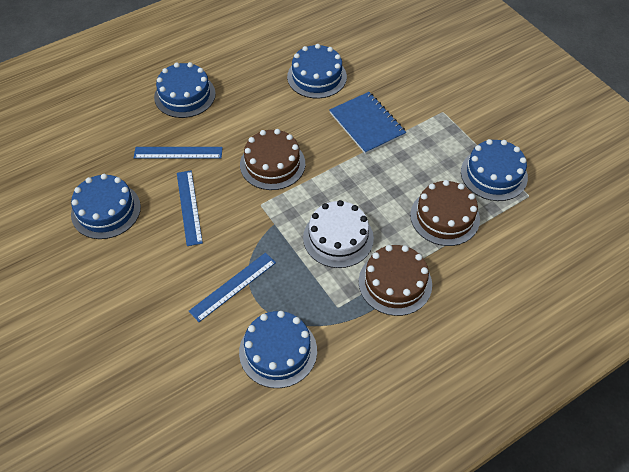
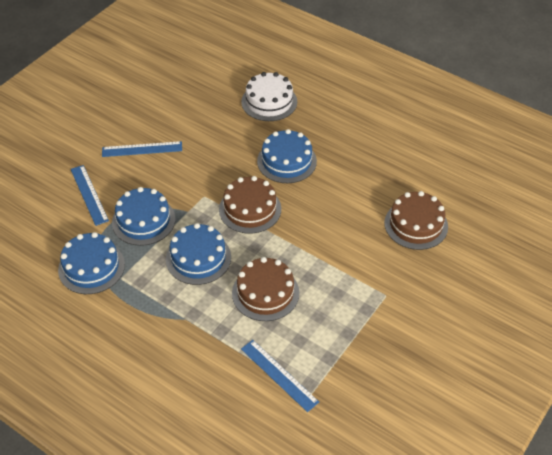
blue cake: [71,174,141,239] [154,62,216,118] [239,311,317,388] [287,44,347,98] [461,139,528,201] = 5 -> [58,232,125,294] [112,187,175,246] [166,223,231,285] [257,129,317,183] = 4
blue notebook: [329,92,406,154] = 1 -> none = 0

